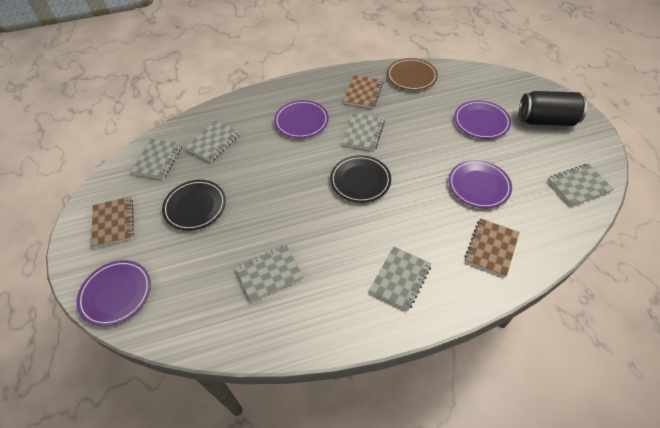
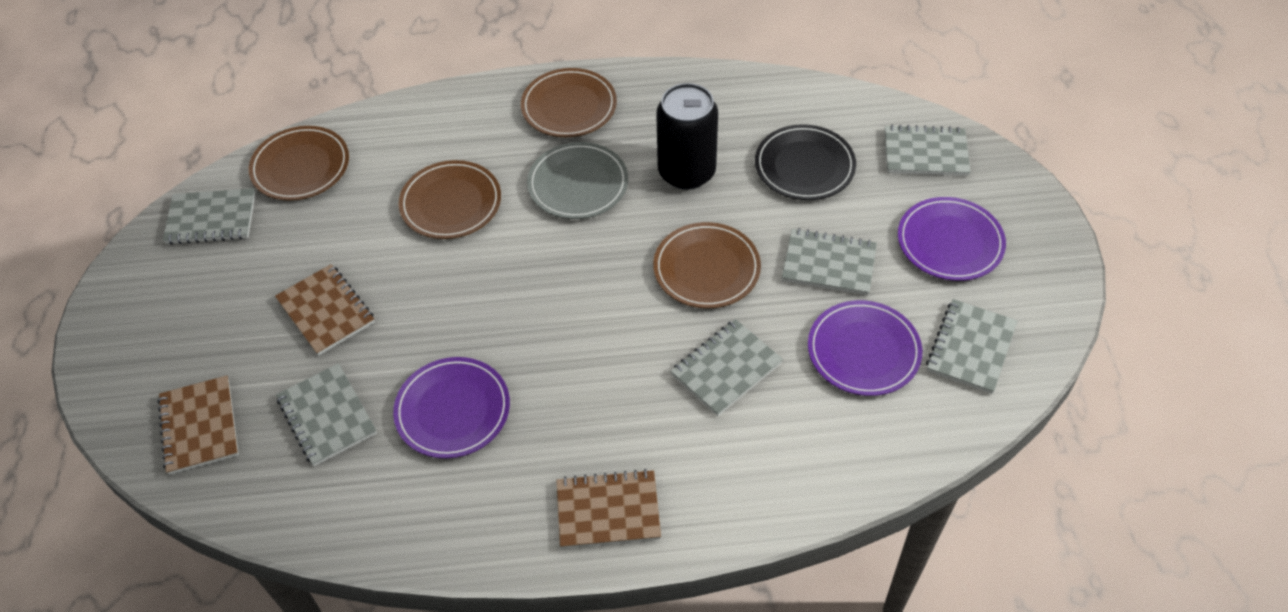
black plate: [162,180,226,231] [330,155,391,203] = 2 -> [755,124,856,200] = 1
brown plate: [387,58,438,90] = 1 -> [249,126,349,201] [399,160,501,239] [521,68,617,137] [653,222,761,308] = 4
grey plate: none = 0 -> [527,142,628,219] = 1
purple plate: [76,260,151,326] [274,100,329,138] [448,160,512,208] [454,100,511,139] = 4 -> [393,357,510,458] [808,300,922,396] [898,197,1006,281] = 3

